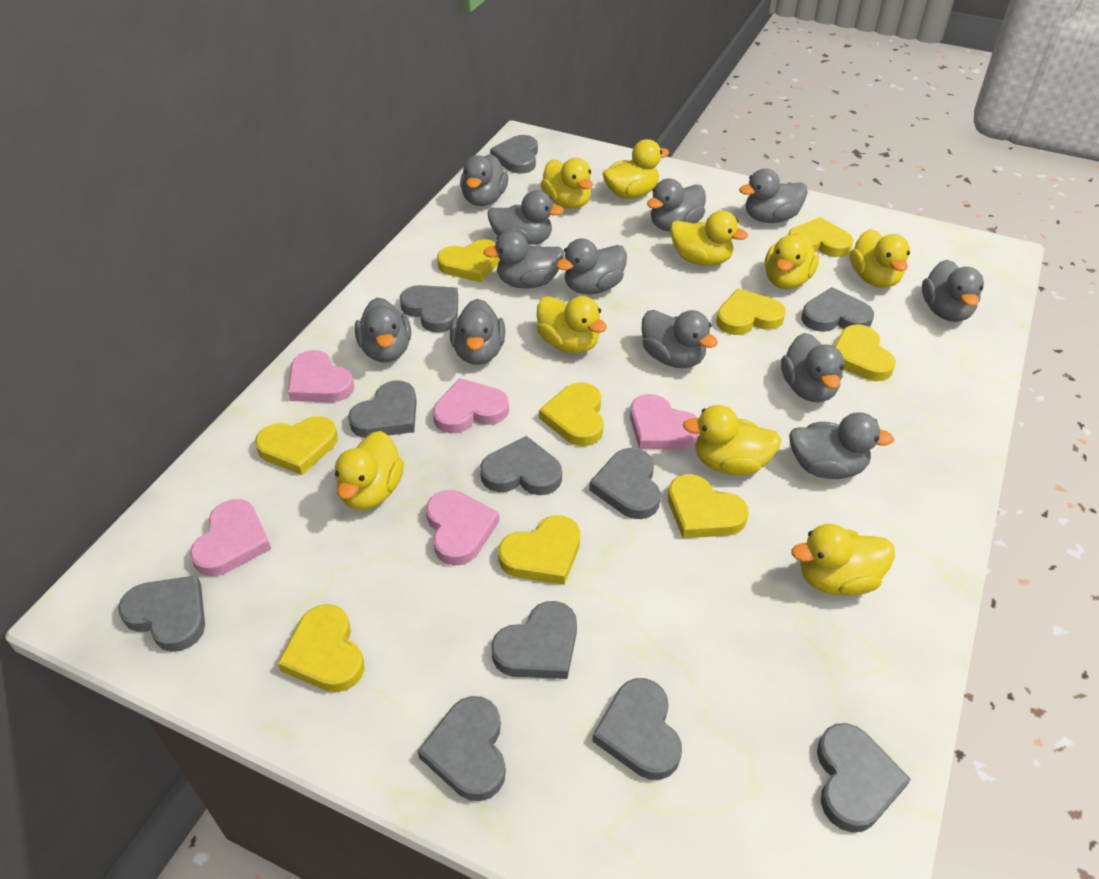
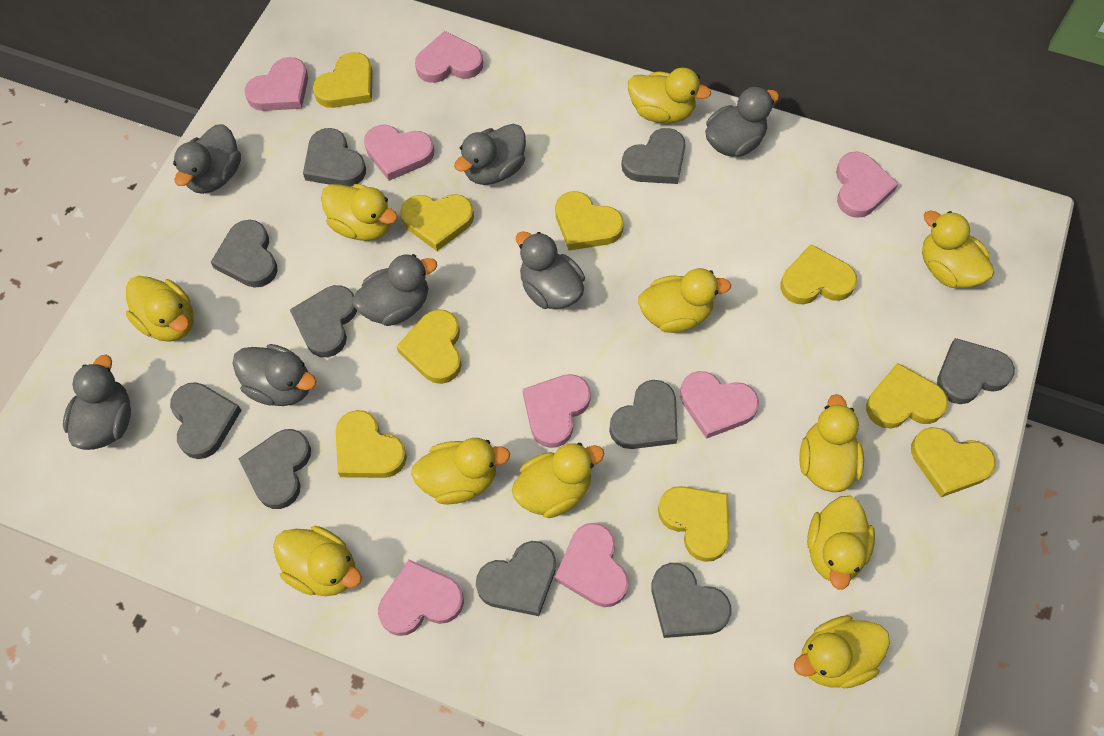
grey duck: [355,297,411,362] [450,299,505,365] [460,154,508,206] [483,230,564,289] [487,190,564,244] [556,238,627,294] [642,310,718,368] [647,178,706,231] [739,169,808,223] [781,333,844,402] [789,413,894,479] [922,260,984,322] = 12 -> [63,355,131,450] [173,124,241,194] [232,344,316,406] [352,254,437,326] [454,124,526,185] [516,231,585,309] [705,86,779,157] = 7
grey heart: [118,575,205,652] [348,380,417,438] [400,285,458,333] [418,696,506,801] [480,436,562,495] [490,135,538,174] [491,601,577,679] [589,448,661,519] [592,678,682,780] [801,287,874,332] [817,723,911,833] = 11 -> [170,382,242,459] [211,220,277,288] [238,429,311,509] [290,285,357,357] [303,128,366,187] [476,541,556,616] [609,380,678,449] [621,128,686,184] [651,563,731,638] [937,338,1015,404] = 10
pink heart: [190,499,271,576] [288,350,354,402] [426,490,499,566] [433,378,509,433] [630,394,700,450] = 5 -> [244,57,308,111] [364,125,434,181] [378,560,464,636] [415,31,483,83] [523,374,591,448] [555,523,629,607] [680,371,759,439] [836,152,898,218] = 8
yellow duck: [335,431,404,510] [537,296,607,353] [540,158,593,209] [603,139,669,199] [670,210,748,266] [683,405,782,475] [765,232,819,289] [791,524,895,596] [850,229,910,288] = 9 -> [126,276,194,342] [273,526,362,596] [321,184,398,241] [411,438,510,504] [512,443,604,518] [628,68,711,123] [638,268,731,333] [794,615,890,689] [799,394,864,492] [807,496,875,590] [922,211,994,288] = 11

